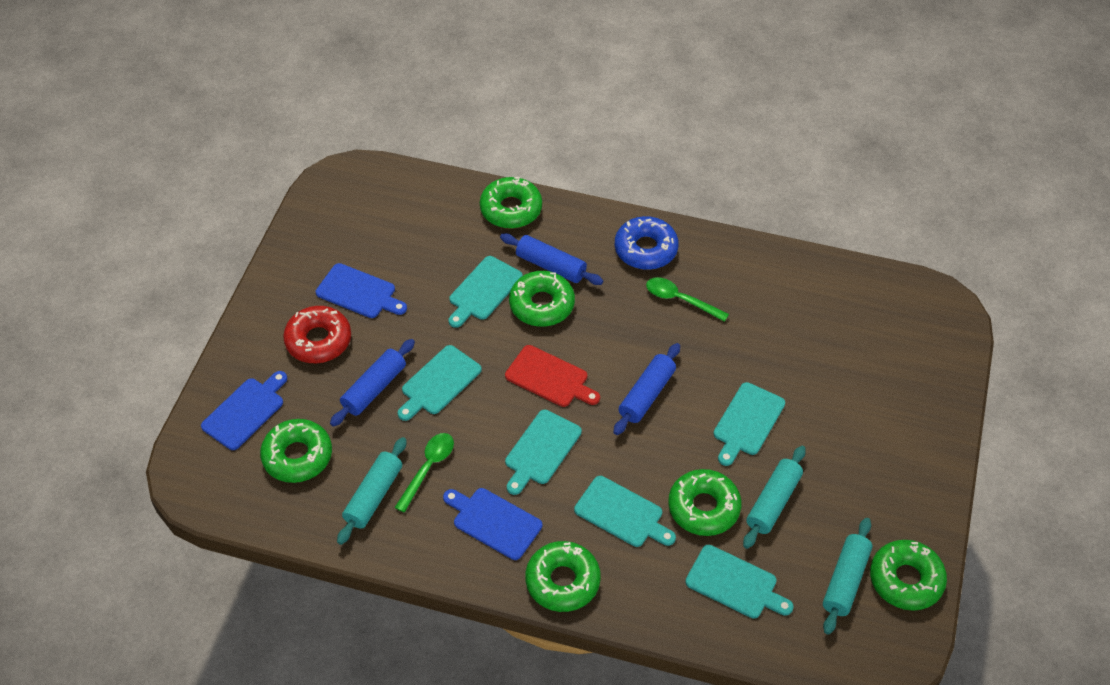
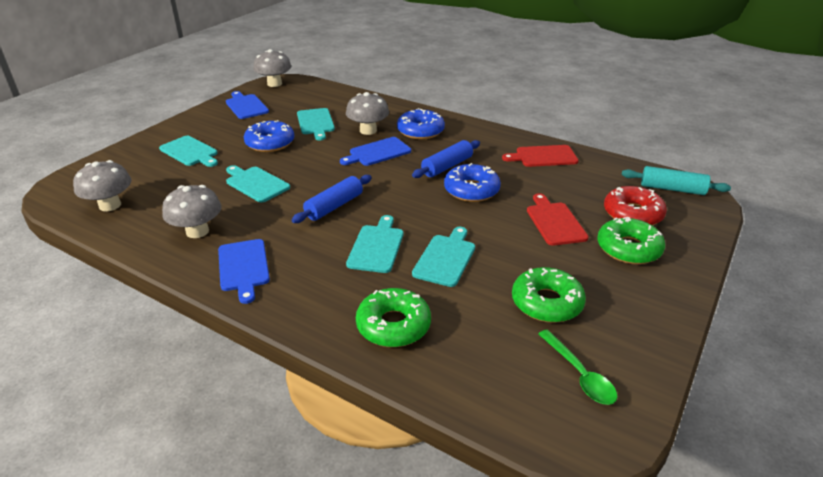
blue donut: [615,216,679,270] = 1 -> [244,120,294,152] [397,108,445,139] [444,163,501,202] = 3
blue rolling pin: [330,339,415,427] [500,233,603,285] [613,343,680,435] = 3 -> [292,175,372,223] [412,140,480,178] = 2
green donut: [260,419,332,483] [480,177,542,229] [509,271,575,327] [525,541,601,612] [668,469,741,536] [870,540,947,611] = 6 -> [356,288,431,347] [512,267,586,323] [597,217,665,264] = 3
green spoon: [394,433,454,513] [646,277,729,322] = 2 -> [538,329,618,405] = 1
grey mushroom: none = 0 -> [73,160,131,211] [162,185,221,238] [253,49,292,87] [346,92,389,135] = 4
red cutting board: [505,345,600,407] = 1 -> [502,145,579,167] [527,193,589,246] = 2
turquoise cutting board: [398,345,482,421] [448,256,522,328] [505,410,582,495] [574,476,676,547] [685,545,794,619] [713,382,785,466] = 6 -> [159,136,218,167] [226,165,290,202] [297,108,335,140] [346,215,403,273] [412,227,475,287] = 5
turquoise rolling pin: [337,437,407,545] [743,446,806,549] [823,518,872,635] = 3 -> [622,166,731,195] = 1

